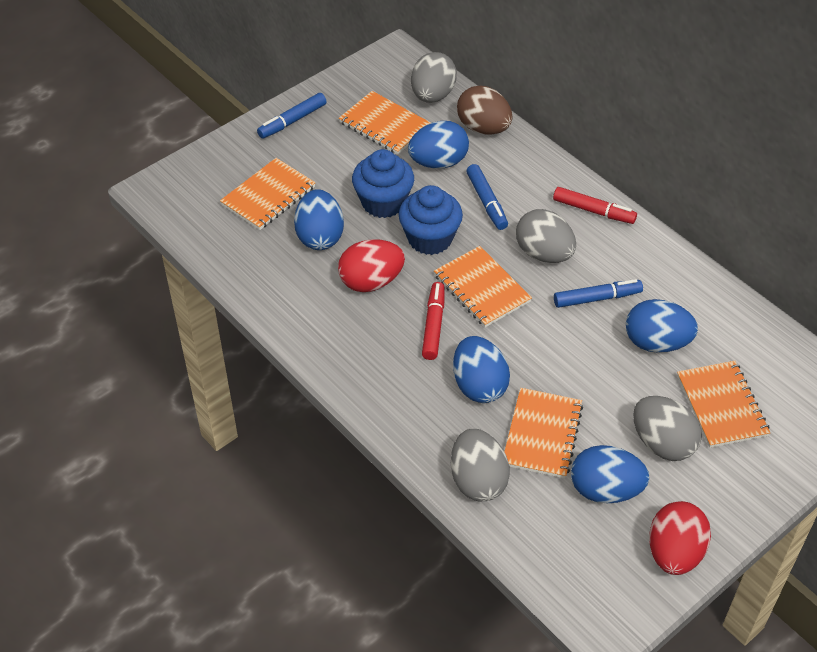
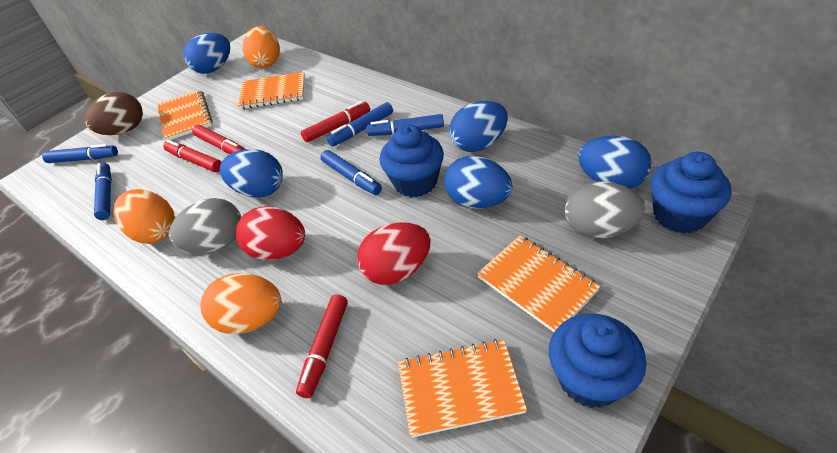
blue cupcake: [352,149,414,218] [399,185,463,255] = 2 -> [380,125,444,197] [549,313,646,408] [650,152,732,234] = 3
blue marker: [257,93,327,138] [466,164,508,230] [554,279,643,308] = 3 -> [42,144,118,163] [94,163,112,220] [320,150,382,195] [327,102,393,147] [366,114,444,136] = 5
grey egg: [411,52,457,103] [451,429,510,501] [516,209,576,263] [633,396,702,461] = 4 -> [169,198,241,253] [565,181,646,238] = 2
orange egg: none = 0 -> [113,189,175,244] [200,273,281,334] [242,26,280,68] = 3
orange notebook: [220,158,316,230] [339,91,431,155] [434,246,532,327] [504,388,583,478] [677,361,770,448] = 5 -> [157,90,213,140] [237,72,305,109] [398,339,527,438] [477,236,601,332] = 4
red marker: [422,282,445,360] [553,187,637,224] = 2 -> [163,140,221,172] [192,125,245,154] [296,294,348,398] [301,101,370,143] = 4

